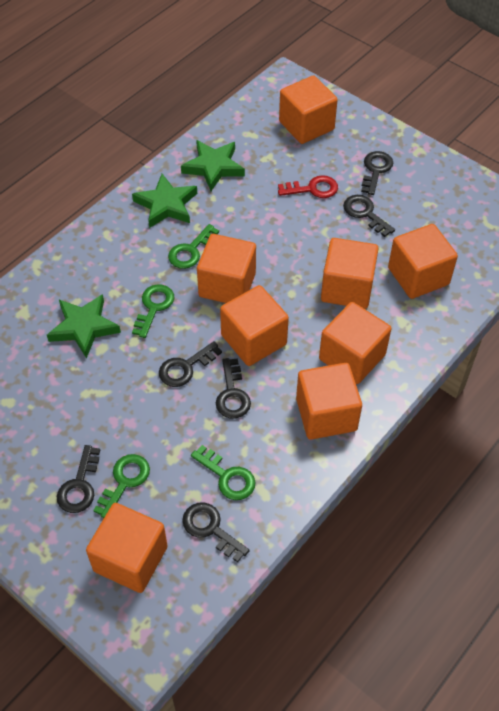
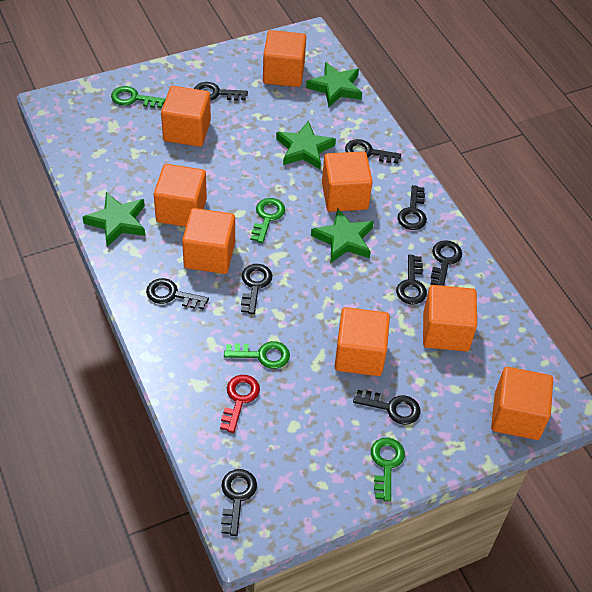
black key: [57,445,100,513] [159,341,222,387] [182,502,250,562] [216,358,251,419] [343,195,395,237] [361,151,393,195] = 6 -> [146,278,209,309] [194,82,248,101] [221,469,257,536] [241,264,273,315] [345,139,401,164] [353,390,420,425] [396,255,427,305] [398,185,427,230] [430,240,462,286] = 9
green star: [47,294,121,359] [132,174,197,228] [181,140,245,191] = 3 -> [83,192,145,247] [276,120,336,169] [306,62,362,107] [311,208,374,263] = 4

